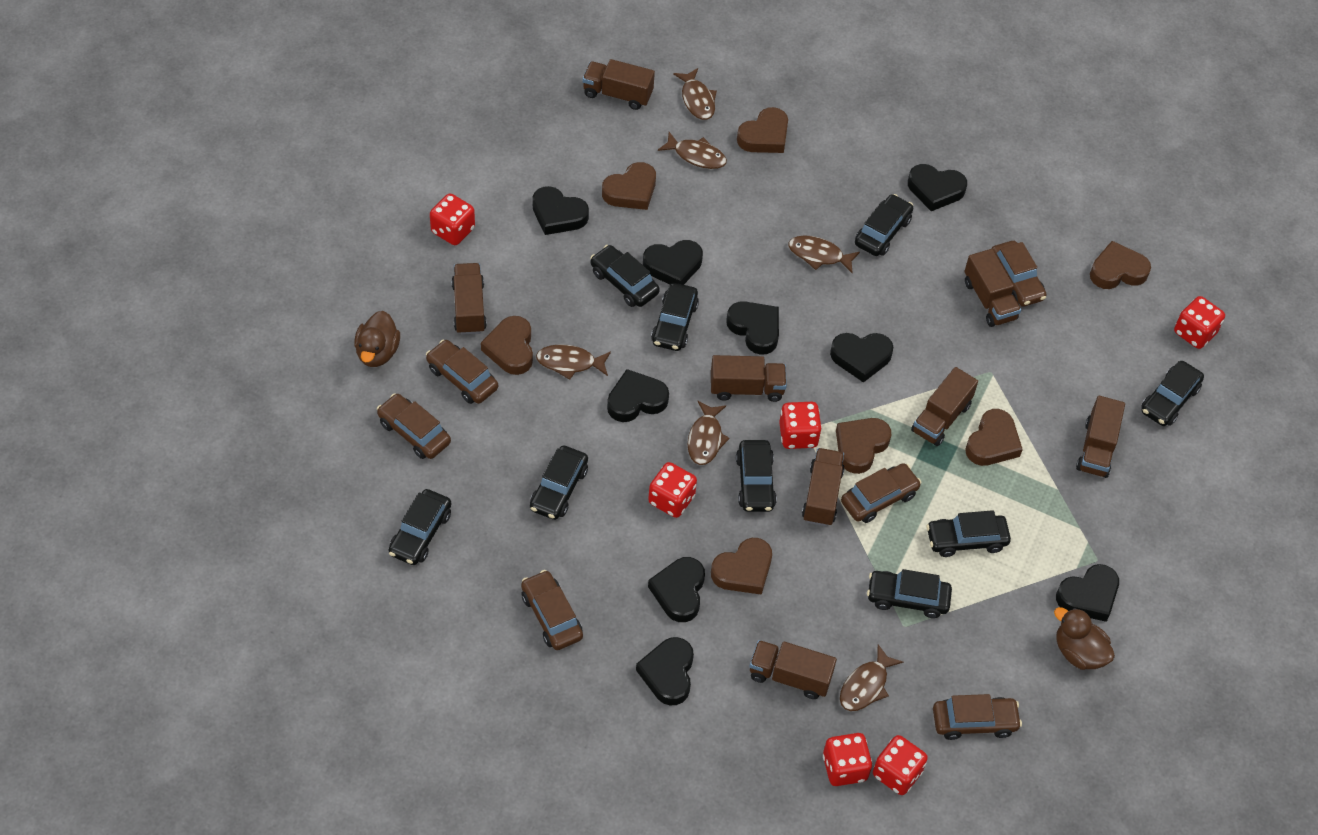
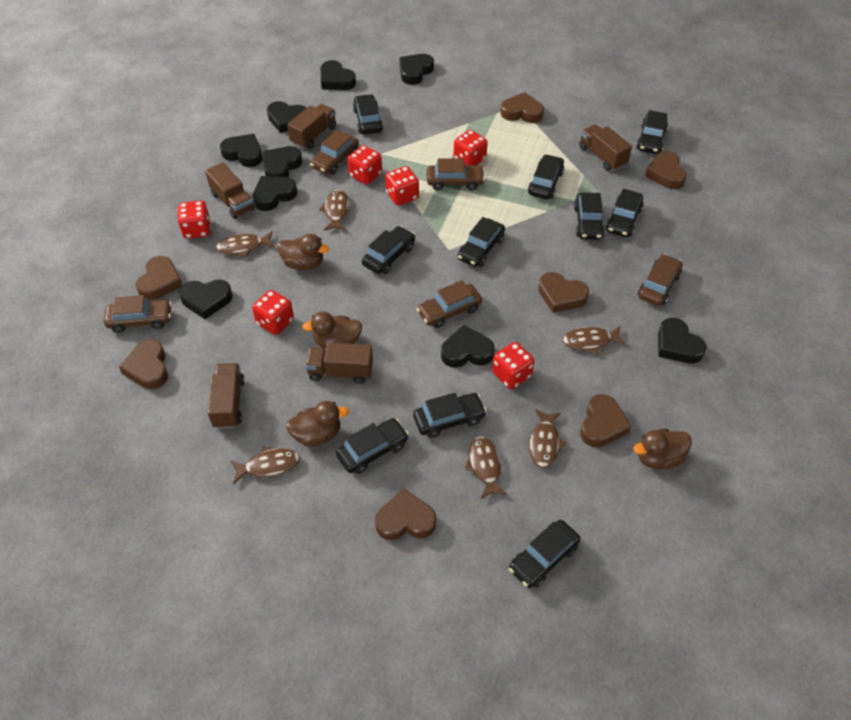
black car: [388,489,451,565] [530,446,588,520] [590,245,660,307] [651,283,699,351] [736,440,777,512] [855,194,913,256] [867,569,952,618] [926,510,1011,557] [1141,361,1204,426] = 9 -> [336,418,409,474] [353,94,383,135] [362,226,415,274] [413,393,487,438] [457,217,505,267] [509,520,581,588] [528,154,564,199] [574,193,605,240] [606,189,644,237] [636,110,668,154] = 10
brown car: [377,393,451,459] [426,340,498,404] [521,570,583,650] [841,463,921,523] [933,694,1022,740] [991,241,1047,307] = 6 -> [104,295,172,333] [310,130,359,175] [417,280,482,328] [427,158,485,191] [638,254,683,306] = 5
brown duck: [354,311,400,367] [1054,607,1115,670] = 2 -> [277,234,329,270] [286,401,349,447] [302,312,362,349] [633,429,692,469] = 4
brown truck: [451,263,487,335] [583,59,655,110] [711,355,787,402] [749,640,837,699] [802,448,845,526] [911,367,978,446] [964,249,1021,327] [1076,396,1125,478] = 8 -> [205,162,255,219] [208,363,245,429] [287,104,336,149] [305,342,373,384] [579,124,632,171] = 5

